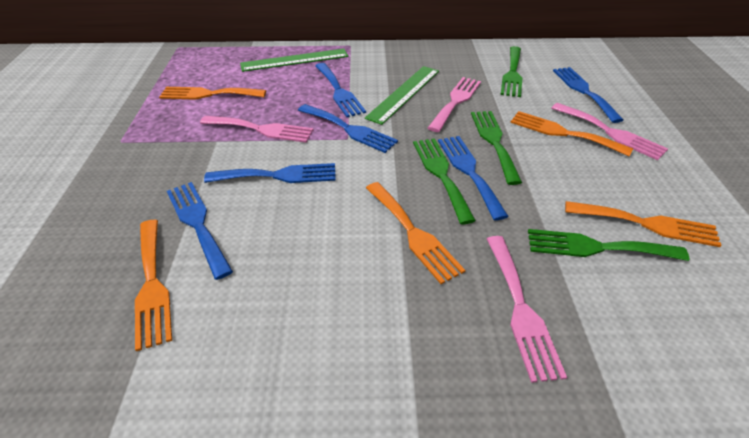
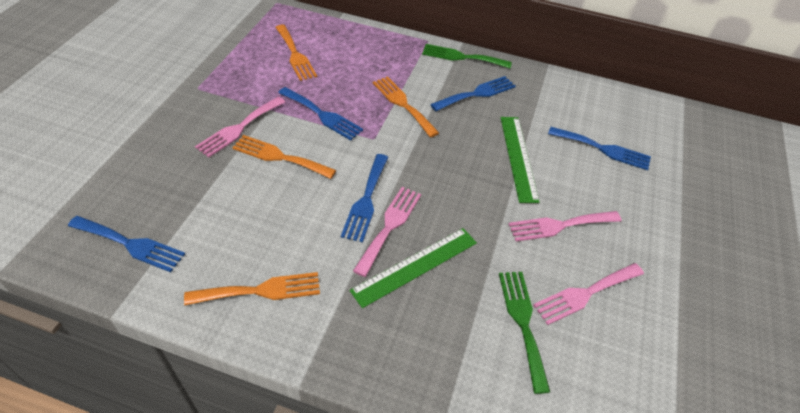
blue fork: [167,182,233,280] [204,163,336,183] [298,104,398,153] [315,63,366,117] [438,136,509,220] [553,67,623,123] = 6 -> [68,216,185,272] [278,87,363,141] [341,154,388,242] [430,76,516,111] [548,127,651,170] = 5
green fork: [413,138,476,224] [471,111,522,185] [501,46,522,97] [528,229,690,261] = 4 -> [422,44,512,68] [499,272,550,394] = 2
orange fork: [135,220,172,351] [159,87,266,100] [366,182,465,284] [510,111,633,156] [565,201,722,247] = 5 -> [184,272,320,306] [232,135,336,179] [275,25,317,81] [373,76,439,138] = 4

